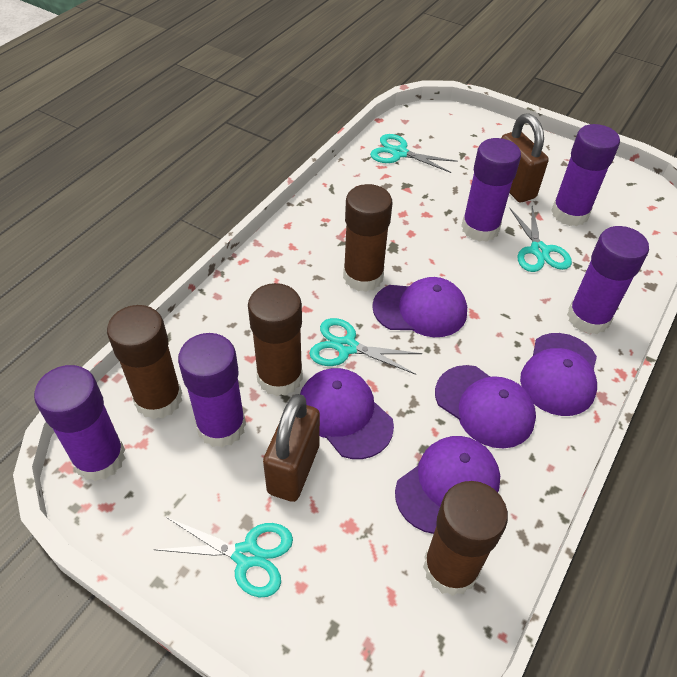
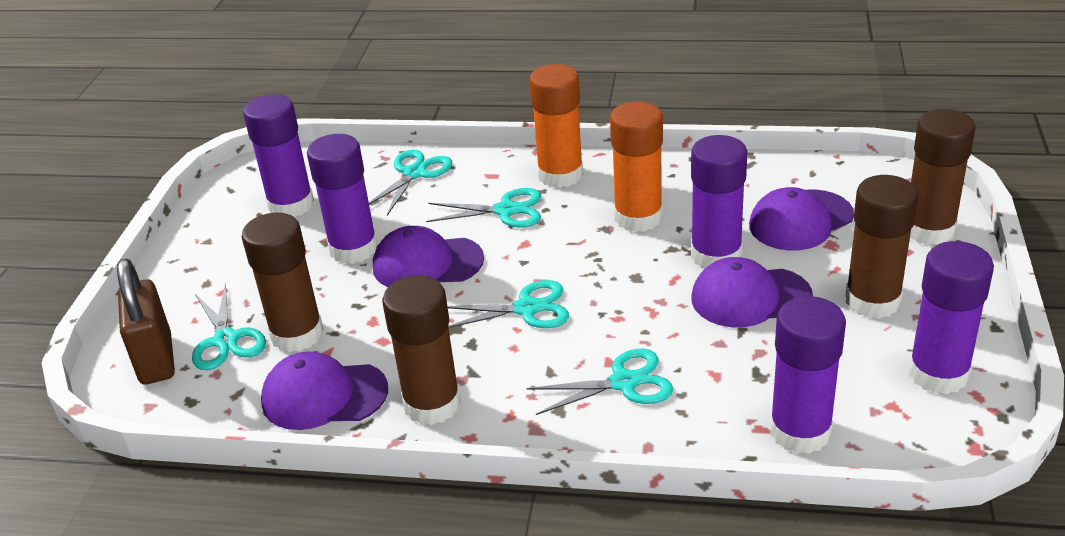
brown padlock: [263,394,320,502] [501,113,549,202] = 2 -> [117,259,175,384] = 1
orange glue stick: none = 0 -> [529,64,583,188] [610,101,663,232] = 2
purple cap: [300,368,394,459] [372,277,467,337] [395,436,500,534] [435,365,536,448] [520,333,597,416] = 5 -> [261,352,388,430] [373,226,484,287] [691,257,813,327] [749,187,854,251] = 4
turquoise scissors: [153,517,293,597] [310,318,422,375] [370,134,458,173] [510,206,572,272] = 4 -> [192,283,266,370] [369,150,453,216] [426,188,541,228] [448,280,569,328] [527,349,673,415] = 5

